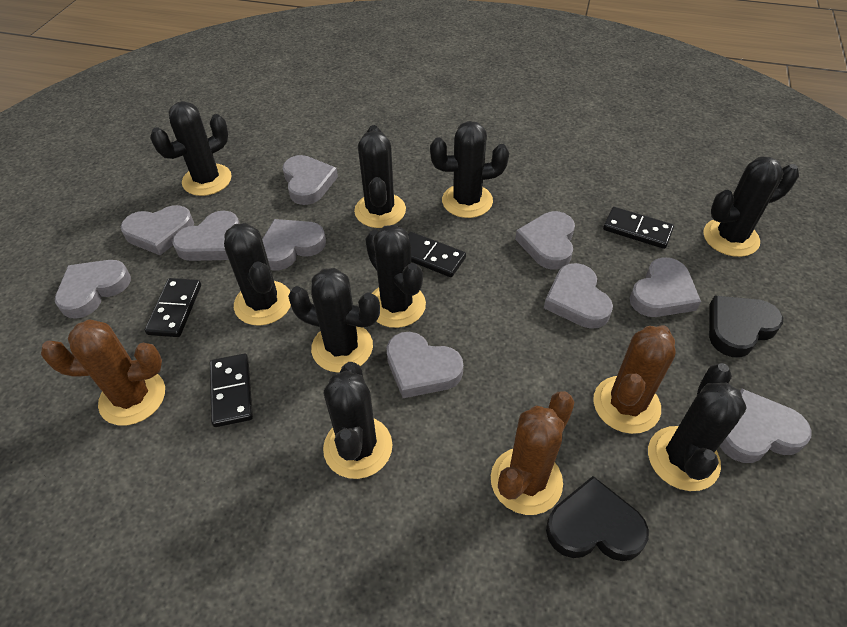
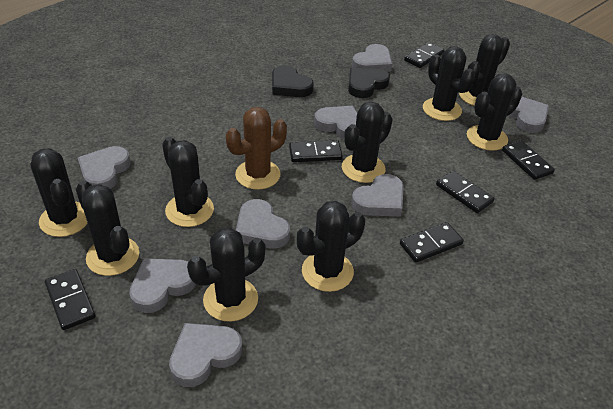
black domino: [145,278,201,337] [210,354,253,427] [408,232,466,277] [603,207,674,249] = 4 -> [45,269,95,330] [289,140,343,162] [400,222,464,263] [404,42,445,68] [436,170,495,213] [502,140,555,180] = 6
brown cactus: [41,319,165,425] [491,391,574,515] [593,325,676,434] = 3 -> [226,107,287,190] = 1
grey heart: [55,260,131,319] [121,205,194,255] [172,211,240,261] [262,219,326,270] [283,155,338,205] [386,332,464,398] [515,211,575,270] [544,263,613,329] [630,257,701,317] [720,389,811,463] = 10 -> [78,146,131,189] [129,258,196,313] [169,323,242,387] [236,199,290,249] [314,106,357,139] [351,174,404,216] [352,44,392,72] [508,97,549,133] = 8

